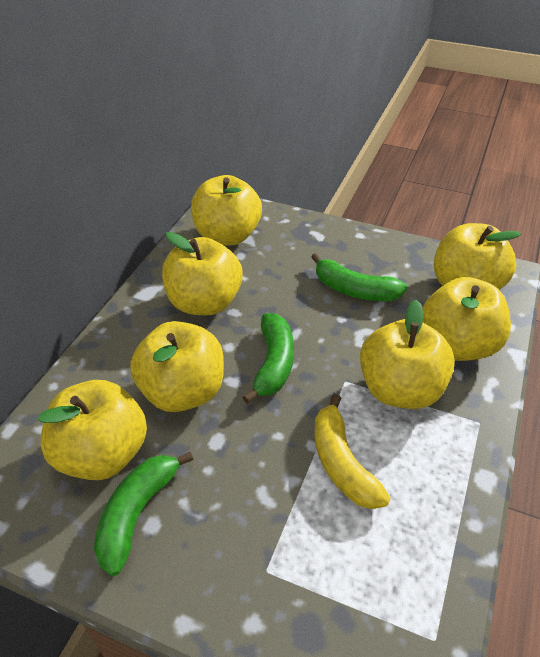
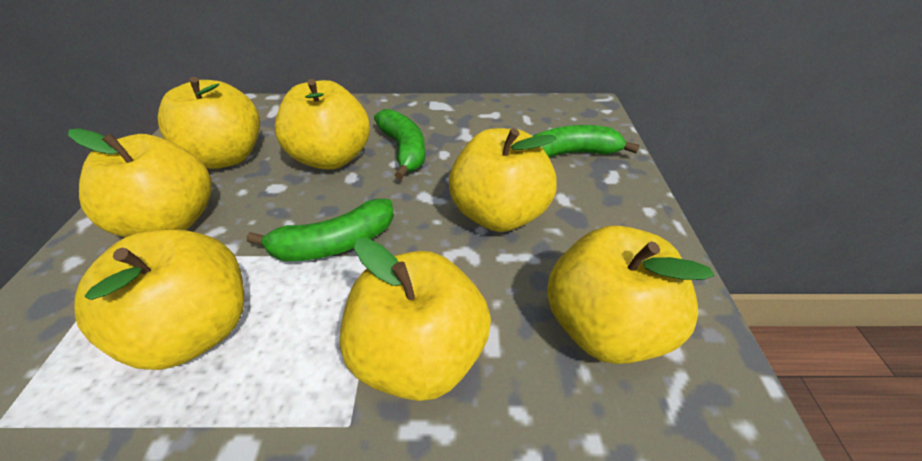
yellow banana: [315,394,391,509] = 1 -> none = 0

